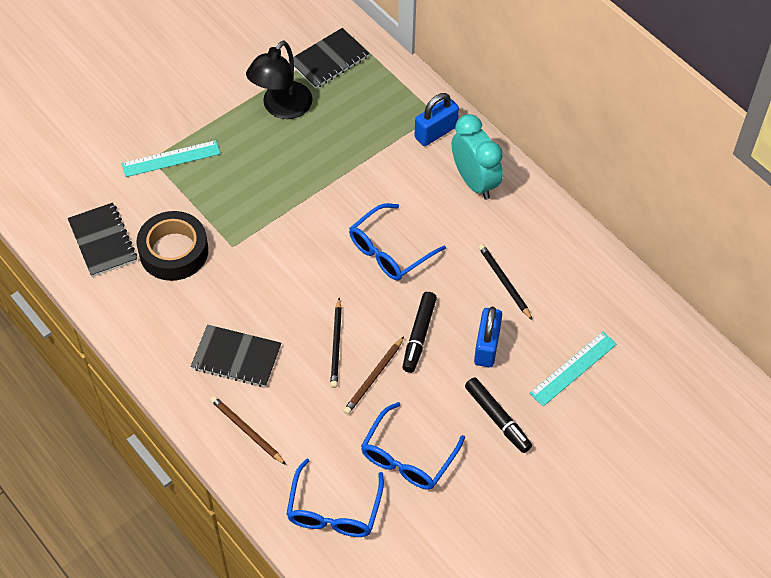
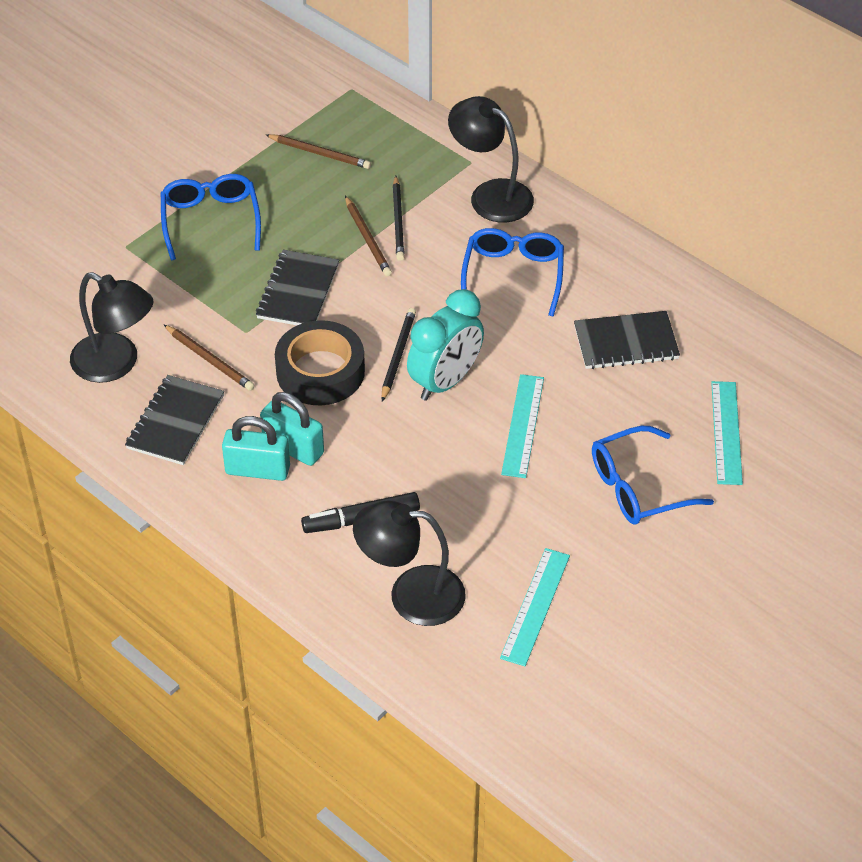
black lamp: [246,41,313,119] = 1 -> [70,272,153,383] [353,500,466,626] [448,96,534,223] = 3
black marker: [403,292,437,373] [465,377,532,453] = 2 -> [301,492,420,533] = 1
blue padlock: [415,93,459,146] [474,307,502,367] = 2 -> none = 0
brown pencil: [210,396,286,465] [343,336,404,414] = 2 -> [164,325,254,391] [266,134,371,169] [345,196,392,276] = 3
turquoise padlock: none = 0 -> [222,416,290,481] [260,392,324,466] = 2
turquoise ruler: [122,140,220,177] [529,332,617,406] = 2 -> [500,548,570,666] [501,374,544,478] [711,381,743,485] = 3

